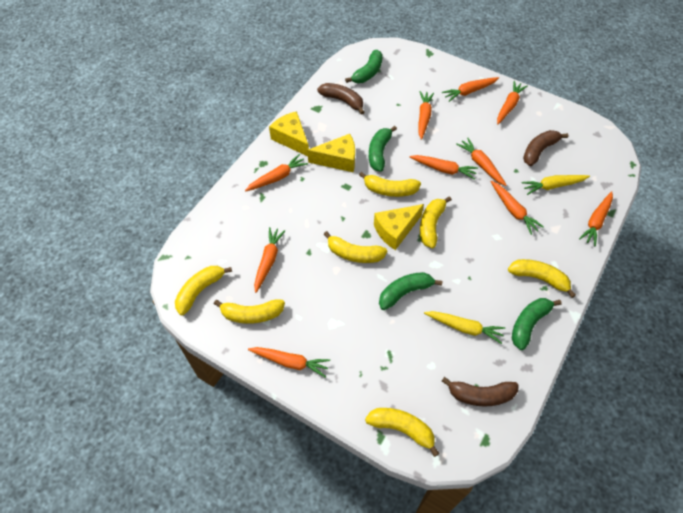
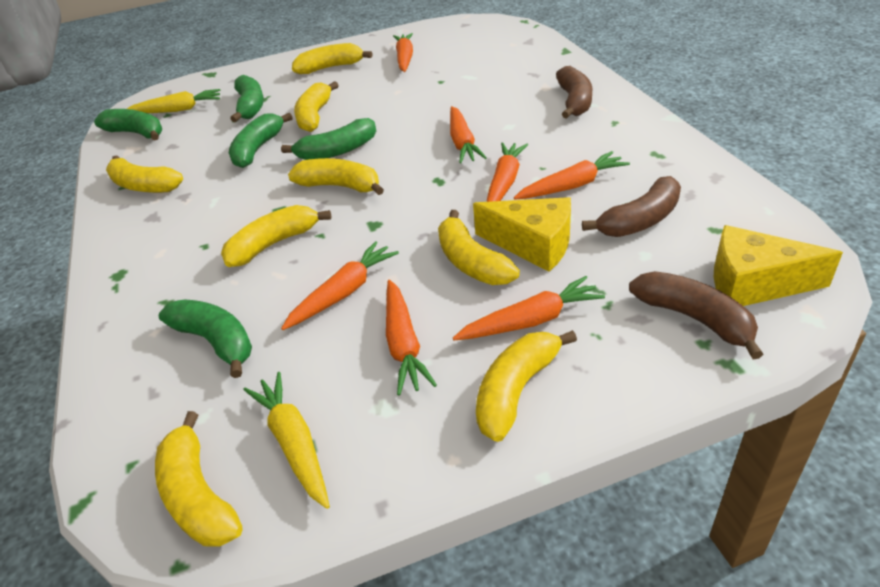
green banana: [345,50,383,83] [369,126,397,172] [379,272,442,310] [512,298,562,350] = 4 -> [94,109,162,141] [159,300,252,378] [229,113,293,168] [230,75,264,122] [281,118,376,160] = 5
orange carrot: [245,154,308,192] [248,347,330,377] [254,227,285,293] [410,155,478,180] [418,91,434,140] [442,77,499,102] [456,138,506,186] [491,181,544,235] [497,81,527,124] [579,191,613,246] = 10 -> [281,241,399,330] [386,280,437,396] [393,33,413,72] [450,106,487,164] [453,276,605,341] [486,142,528,202] [514,151,630,200] = 7
yellow banana: [175,266,232,316] [214,299,285,324] [323,231,387,263] [359,172,421,197] [365,408,439,457] [420,196,452,248] [508,259,576,298] = 7 -> [106,155,183,193] [155,411,243,547] [221,205,331,267] [288,158,384,195] [292,43,373,74] [294,81,339,132] [438,210,520,285] [476,330,577,442] = 8
yellow cheese: [269,111,309,156] [307,134,355,172] [374,204,424,250] = 3 -> [473,197,571,272] [714,225,843,306] = 2

